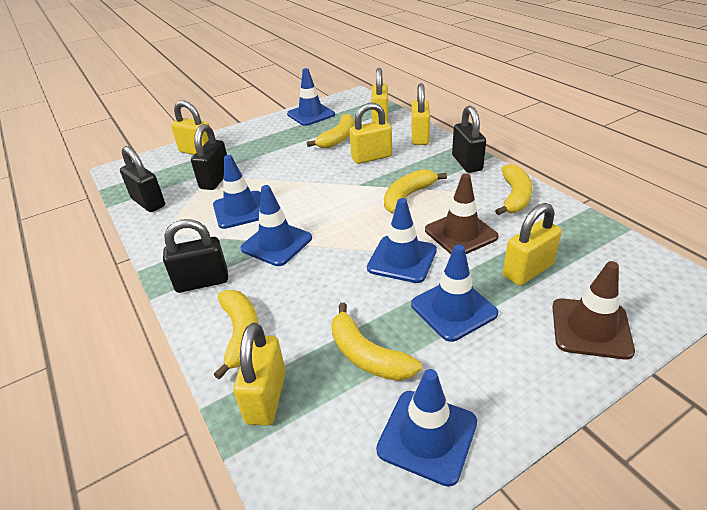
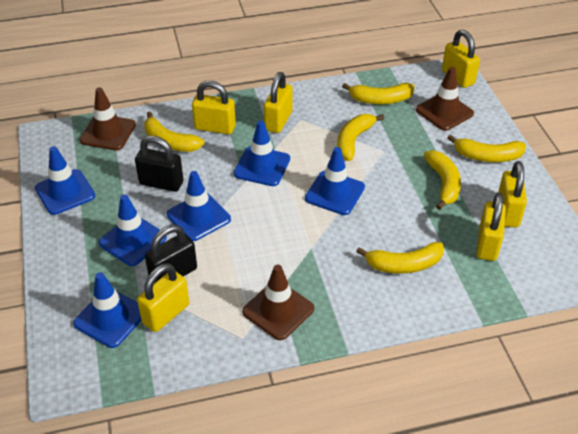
black padlock: [120,146,165,212] [163,219,228,293] [191,124,227,190] [452,105,486,173] = 4 -> [135,136,183,192] [145,225,197,282] = 2
brown traffic cone: [425,173,499,254] [552,261,635,360] = 2 -> [79,87,136,150] [242,265,314,340] [416,67,474,131] = 3
yellow banana: [214,290,259,380] [307,114,355,148] [331,303,422,381] [384,169,447,213] [495,164,533,215] = 5 -> [144,112,205,152] [337,114,384,161] [342,83,414,104] [356,242,444,274] [424,150,461,210] [447,135,526,162] = 6

